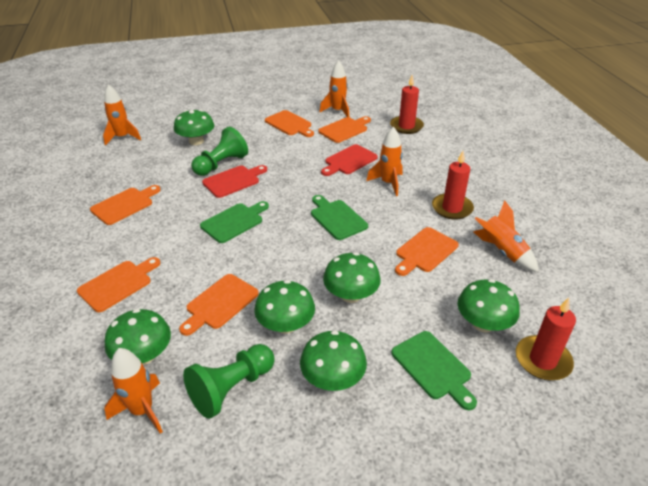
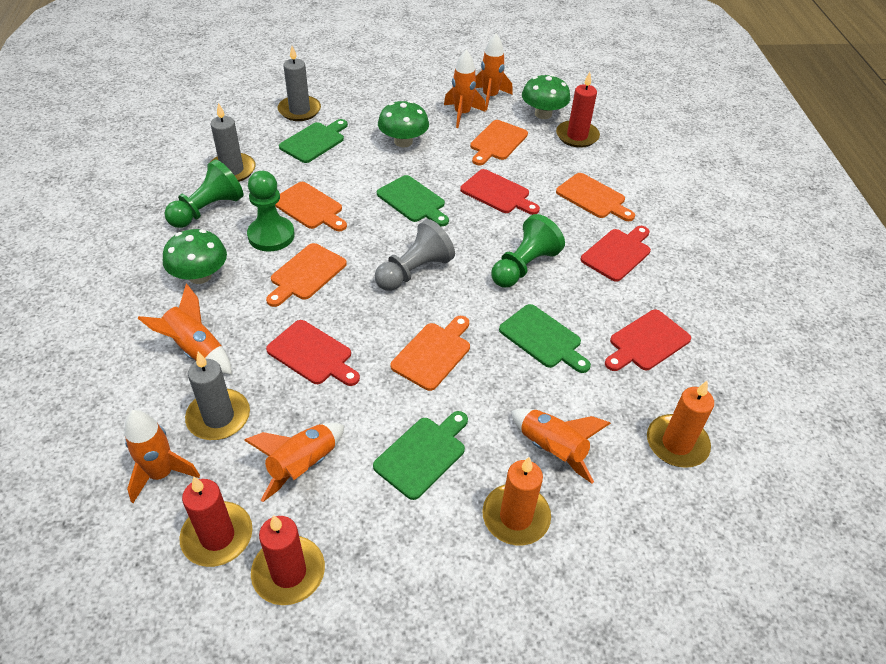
green cutting board: [200,201,269,243] [311,195,368,240] [391,331,477,410] = 3 -> [279,119,348,163] [373,411,468,500] [377,175,449,226] [499,304,591,373] = 4
green mushroom: [105,309,171,365] [174,110,214,145] [254,280,315,334] [300,330,367,391] [323,252,381,303] [457,279,520,332] = 6 -> [163,229,227,284] [378,101,429,147] [522,74,570,119] = 3
green pawn: [183,344,275,419] [191,127,248,176] = 2 -> [165,159,244,228] [247,171,295,252] [491,214,565,288] = 3
grey candle: none = 0 -> [185,352,250,440] [207,103,256,182] [278,46,321,121] = 3
grey pawn: none = 0 -> [375,219,455,291] = 1
orange candle: none = 0 -> [482,457,551,545] [647,381,714,468] = 2
orange cutting board: [77,257,160,312] [90,185,161,225] [179,274,259,336] [265,110,314,137] [318,116,371,143] [395,227,459,276] = 6 -> [266,243,347,307] [275,182,347,231] [390,316,470,391] [470,120,528,165] [556,173,635,221] = 5
orange rocket: [103,84,141,146] [104,348,163,434] [320,60,349,117] [366,127,403,196] [473,200,538,272] = 5 -> [124,410,200,503] [138,284,232,375] [244,423,344,502] [444,50,486,128] [476,33,513,110] [511,408,611,484] = 6
red cutting board: [202,165,267,198] [321,144,378,176] = 2 -> [266,320,360,386] [460,169,540,215] [581,226,651,282] [605,310,691,371] = 4

